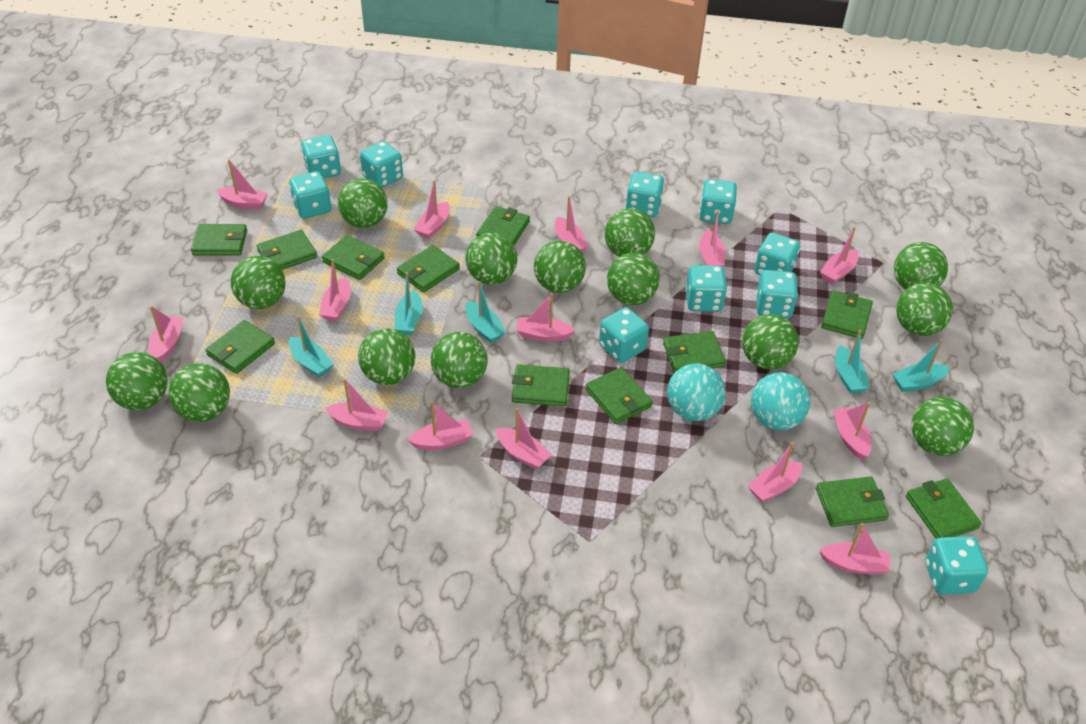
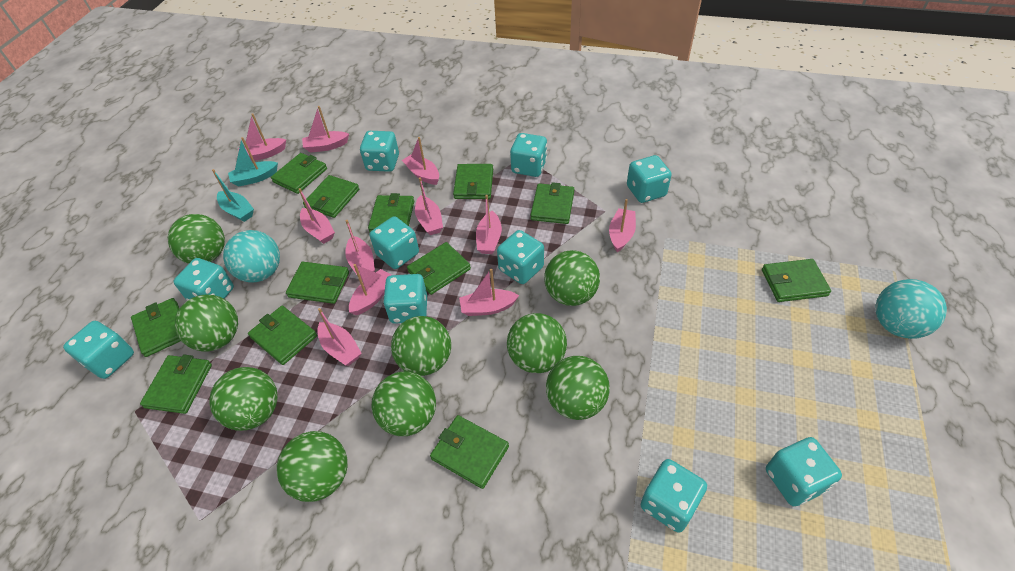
green ball: [106,352,168,410] [169,363,230,422] [231,256,286,309] [338,178,388,228] [358,329,415,385] [431,332,488,388] [465,233,517,285] [534,241,586,293] [605,209,655,257] [607,253,660,305] [742,314,798,369] [894,242,948,290] [896,283,953,336] [911,397,974,456] = 14 -> [168,214,225,264] [175,294,238,351] [209,367,278,431] [277,431,348,502] [372,371,436,436] [391,316,451,376] [507,313,567,373] [544,250,600,306] [546,356,610,420] = 9
pink boat: [149,306,183,363] [216,159,268,210] [319,259,351,321] [325,379,388,431] [408,401,473,450] [414,180,450,239] [496,408,552,470] [516,293,575,342] [555,196,588,253] [699,210,725,267] [748,442,802,502] [819,523,890,574] [820,227,859,284] [833,402,871,460] = 14 -> [238,113,286,161] [299,188,335,244] [302,106,349,153] [317,308,362,366] [345,220,375,275] [349,264,391,315] [402,137,439,185] [415,177,443,235] [459,268,519,316] [476,195,502,254] [609,199,636,252] = 11
turquoise boat: [289,316,334,377] [395,272,423,335] [465,281,506,343] [835,330,870,394] [893,339,950,392] = 5 -> [212,169,254,222] [228,137,278,186] = 2

